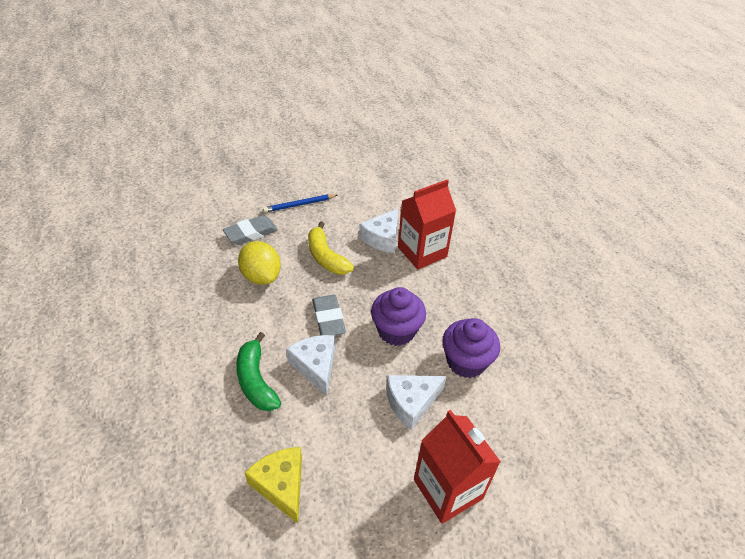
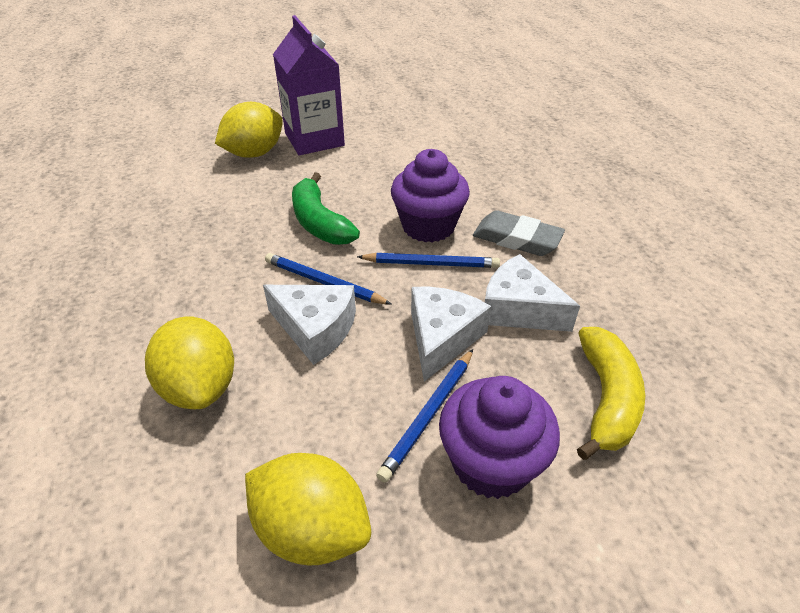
blue pencil: [263,194,337,213] = 1 -> [265,253,392,305] [357,253,500,268] [376,349,473,483] = 3
grey eraser: [223,215,278,245] [312,295,346,336] = 2 -> [473,210,565,256] = 1
purple carton: none = 0 -> [273,15,345,155] = 1
red carton: [398,179,456,269] [414,410,501,524] = 2 -> none = 0
yellow cheese: [245,447,302,523] = 1 -> none = 0
yellow lemon: [238,241,281,285] = 1 -> [145,317,234,409] [215,102,283,158] [245,453,371,565] = 3

